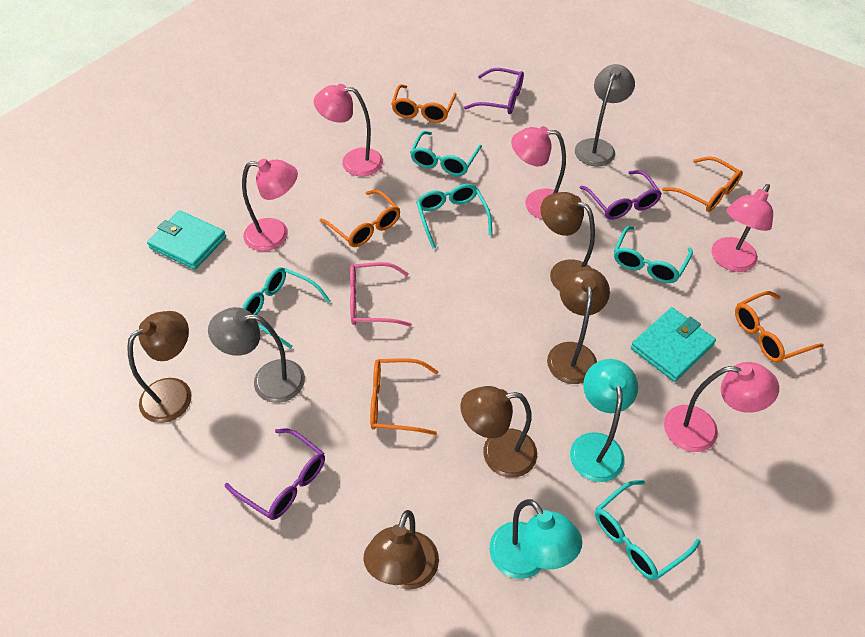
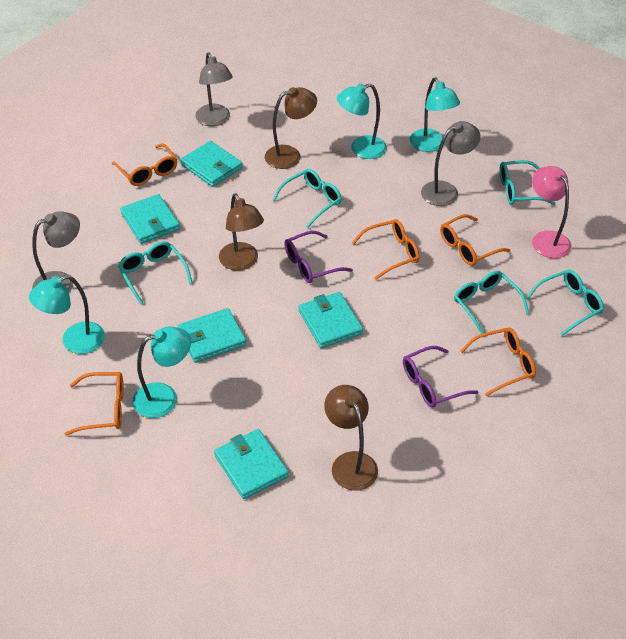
brown lamp: [127,311,192,423] [364,510,439,590] [460,386,537,478] [540,192,595,290] [547,267,610,384] = 5 -> [219,193,264,271] [265,87,317,169] [324,385,378,491] = 3
grey lamp: [208,307,305,403] [575,64,635,166] = 2 -> [32,211,80,293] [195,52,233,126] [421,121,481,206] = 3
pink glasses: [350,262,412,326] = 1 -> none = 0
pink lamp: [242,159,298,251] [314,84,383,176] [511,126,566,219] [664,362,779,452] [712,184,773,272] = 5 -> [532,166,571,258] = 1
purple glasses: [224,428,325,520] [464,68,524,114] [580,170,662,220] = 3 -> [284,231,353,283] [403,346,478,408] = 2
turquoise lamp: [490,499,582,579] [570,359,638,482] = 2 -> [29,275,105,354] [133,326,191,418] [337,83,387,159] [410,78,460,152] = 4
turquoise wallet: [147,210,226,270] [631,307,716,382] = 2 -> [120,194,180,244] [178,308,246,363] [181,141,243,187] [214,429,289,499] [299,292,363,348] = 5

